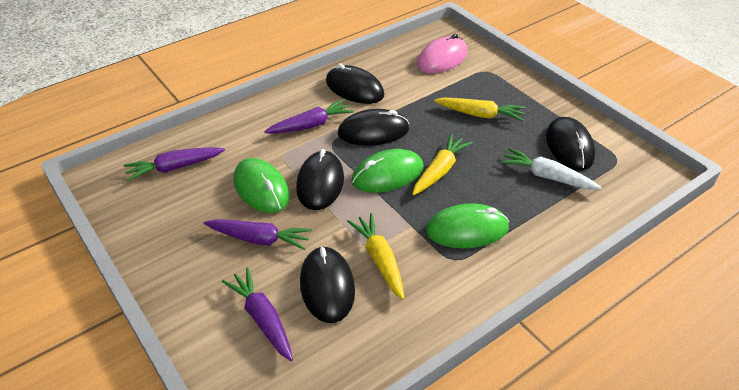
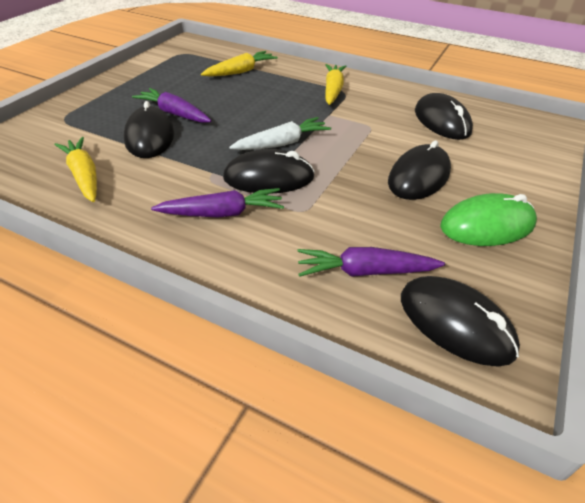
green mouse: [234,158,290,213] [351,149,424,193] [426,203,509,248] = 3 -> [440,193,537,246] = 1
pink mouse: [417,34,467,73] = 1 -> none = 0
purple carrot: [124,147,225,181] [204,219,312,250] [222,268,293,361] [264,99,354,133] = 4 -> [132,88,211,123] [151,188,284,217] [297,247,445,277] = 3

